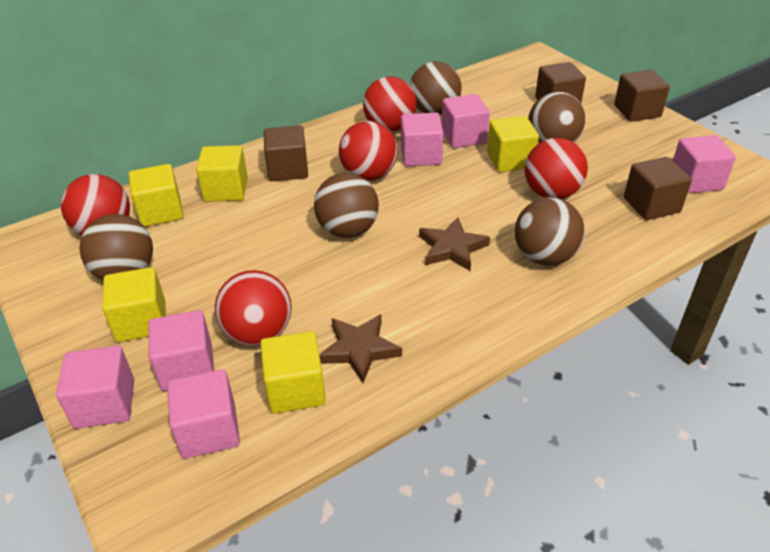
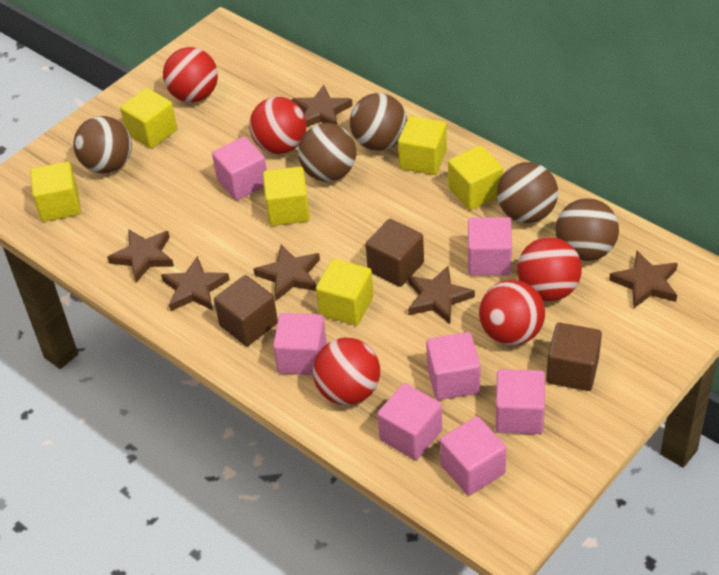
brown cube: [264,125,308,181] [535,62,586,103] [614,70,670,122] [624,157,692,220] = 4 -> [214,275,278,346] [365,219,424,287] [546,323,602,391] = 3
brown star: [319,314,402,383] [419,218,490,271] = 2 -> [107,230,174,283] [161,256,230,311] [253,245,320,301] [292,85,353,127] [408,266,475,324] [609,251,678,308] = 6
pink cube: [56,346,134,429] [149,310,214,391] [167,369,240,459] [401,113,444,166] [442,94,490,148] [673,135,736,193] = 6 -> [212,136,267,200] [273,313,327,375] [377,383,442,460] [426,332,480,400] [440,416,506,496] [468,217,512,276] [496,369,545,434] = 7
yellow cube: [102,267,166,342] [129,164,184,227] [196,145,248,202] [260,331,326,414] [487,116,539,172] = 5 -> [30,162,81,222] [120,88,177,149] [263,167,310,226] [316,259,373,326] [398,116,447,175] [448,145,503,210] = 6

